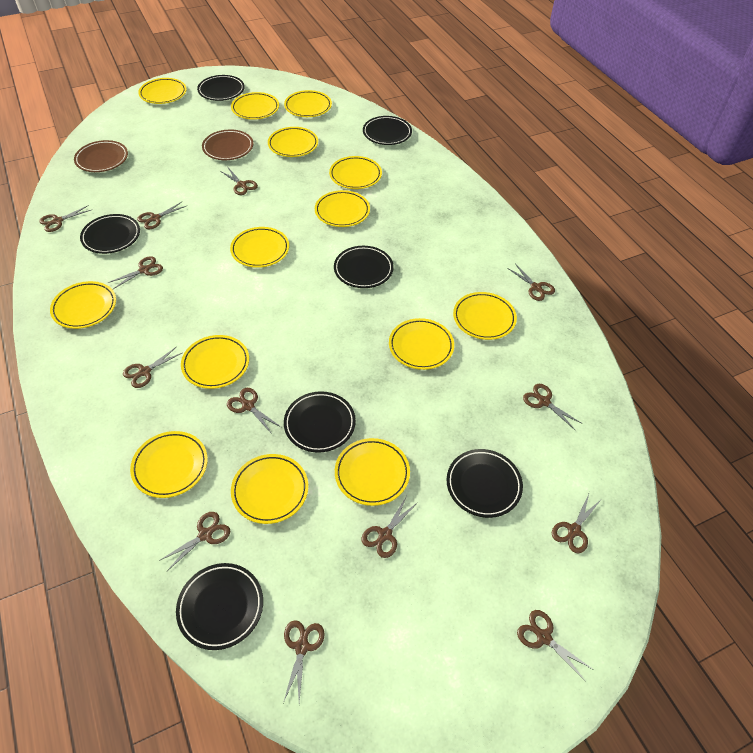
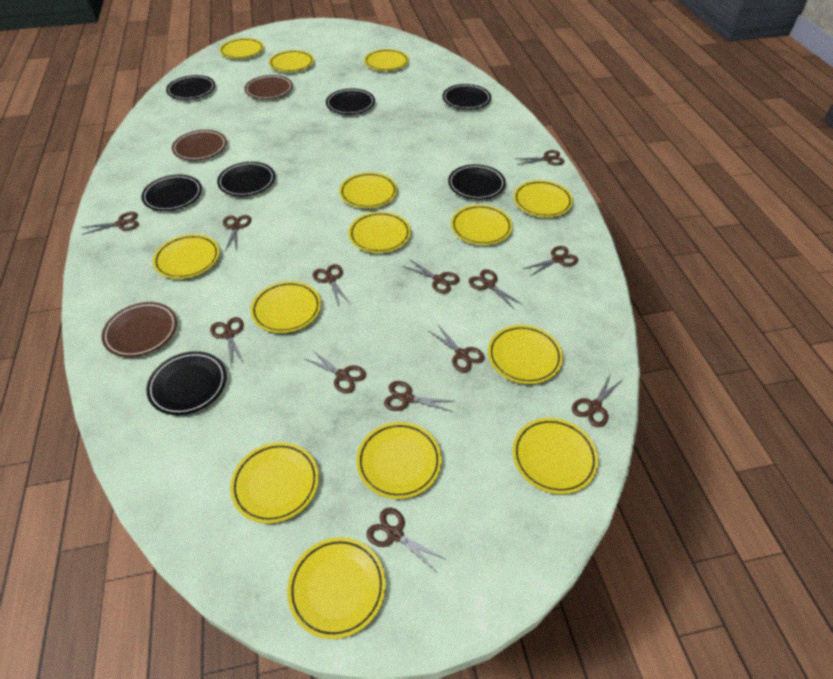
brown plate: [74,140,128,172] [202,130,253,160] = 2 -> [102,302,177,357] [172,130,227,161] [245,75,293,99] = 3

